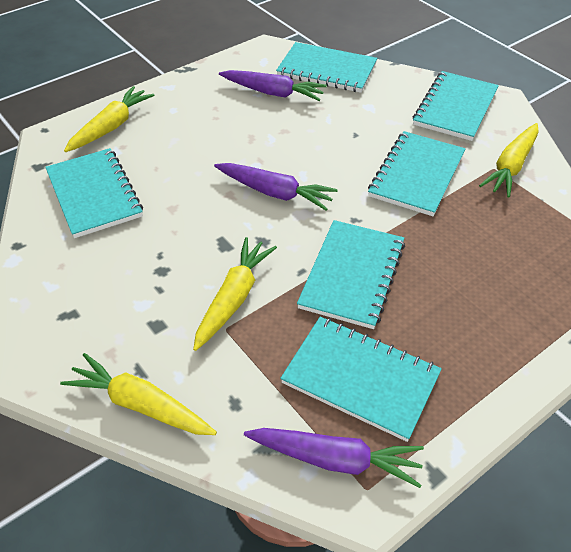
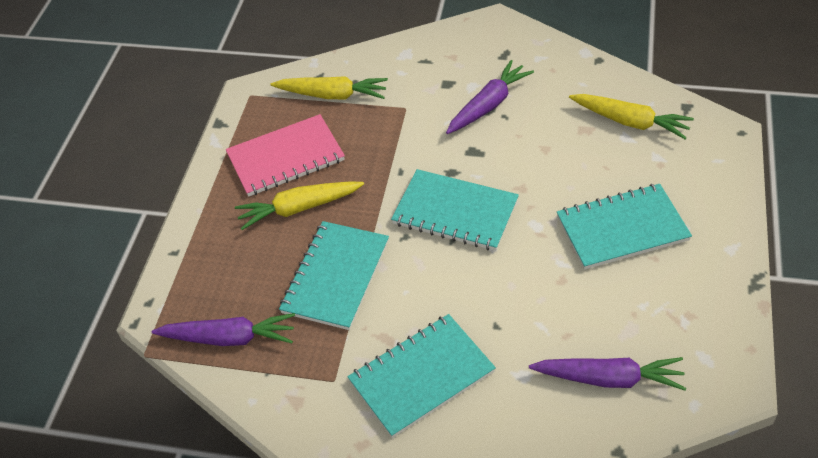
pink notebook: none = 0 -> [226,114,345,197] = 1
turquoise notebook: [45,148,143,238] [276,42,377,93] [280,317,442,442] [297,220,405,329] [368,131,465,216] [413,71,499,141] = 6 -> [279,221,389,330] [347,314,496,438] [391,169,519,251] [557,184,692,270] = 4
yellow carrot: [60,353,217,435] [64,86,155,152] [193,237,277,351] [479,123,538,198] = 4 -> [235,181,364,230] [271,76,388,100] [569,94,694,139] = 3

